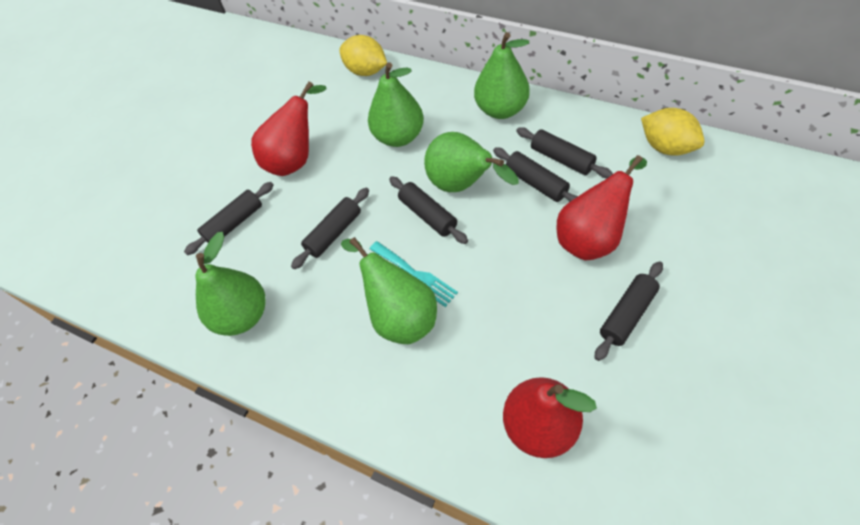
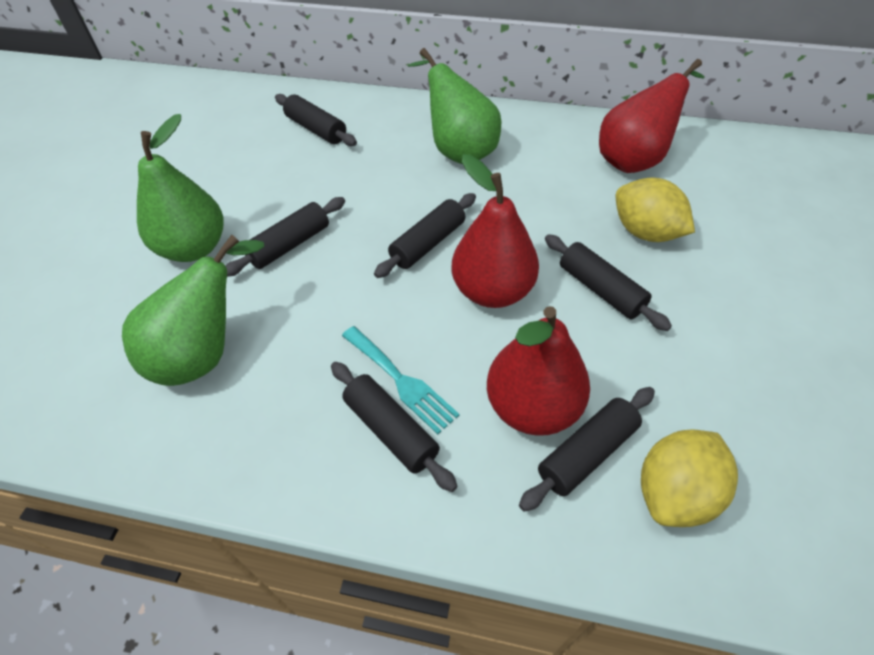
green pear: [196,232,265,336] [341,237,437,344] [368,62,424,147] [424,132,519,192] [474,32,530,119] = 5 -> [122,235,264,386] [137,114,223,262] [408,48,501,164] = 3

